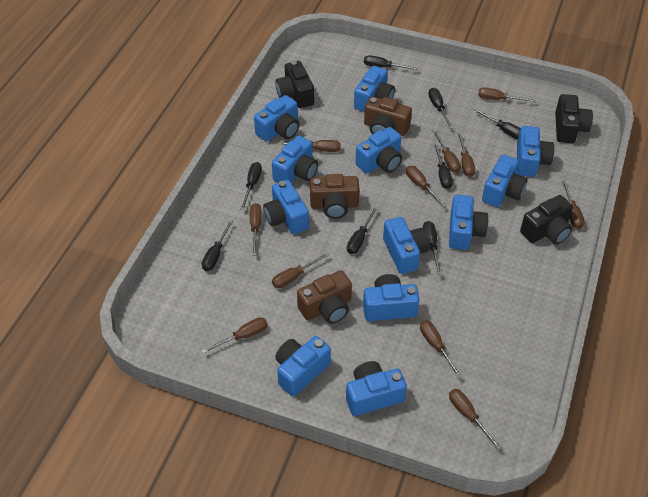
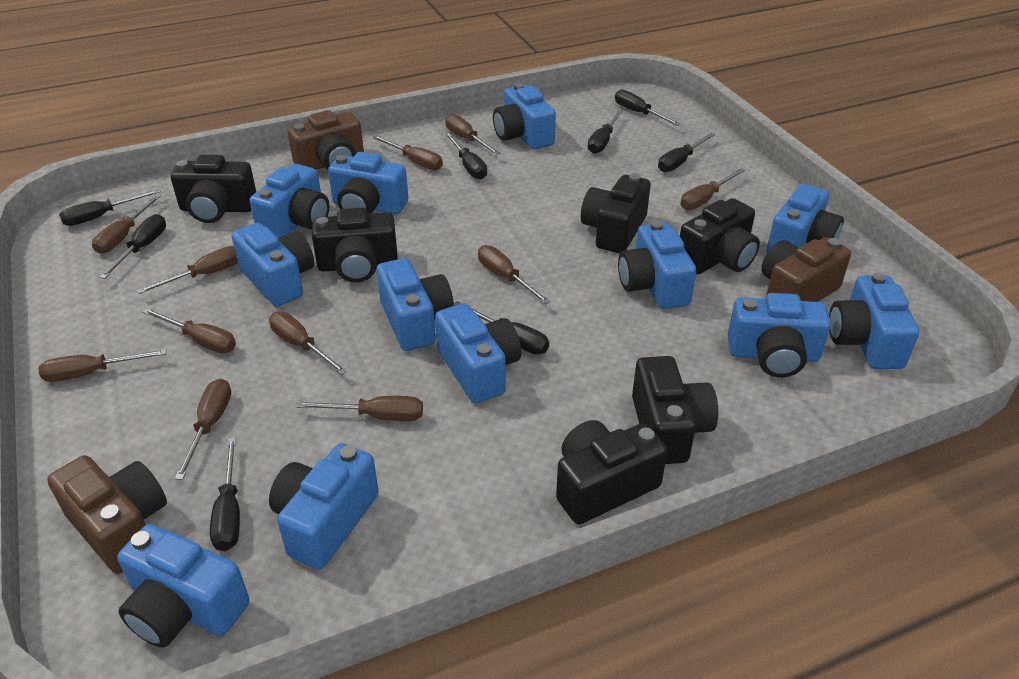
black camera: [275,60,314,108] [520,195,573,244] [555,94,593,143] = 3 -> [171,155,256,223] [312,207,398,282] [556,420,668,524] [581,173,651,254] [632,356,718,464] [680,198,760,274] = 6

